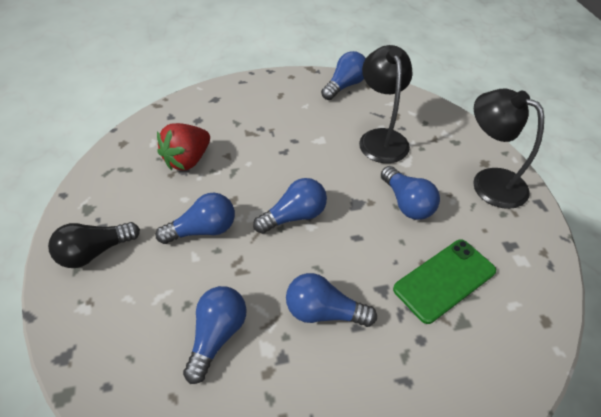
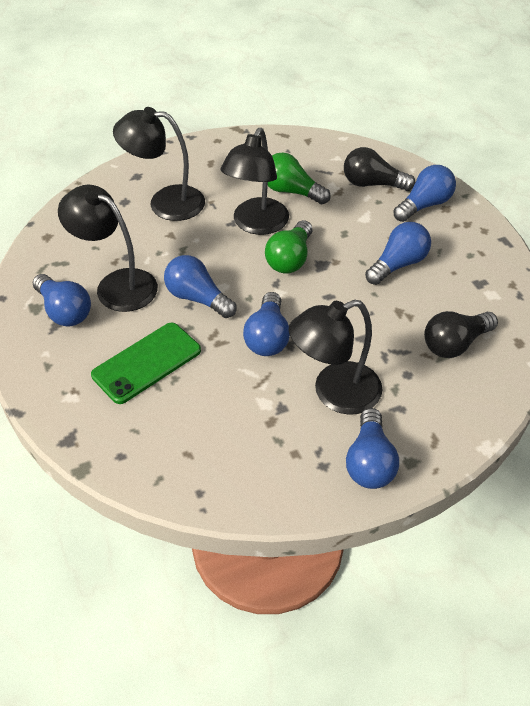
black lamp: [359,45,413,163] [473,89,544,209] = 2 -> [58,185,158,312] [113,107,205,221] [220,128,289,235] [289,300,383,415] = 4
black light bulb: [48,222,140,268] = 1 -> [344,147,416,191] [424,311,498,358] = 2
green light bulb: none = 0 -> [265,220,312,274] [268,152,331,204] = 2
red strawberry: [157,123,210,170] = 1 -> none = 0

